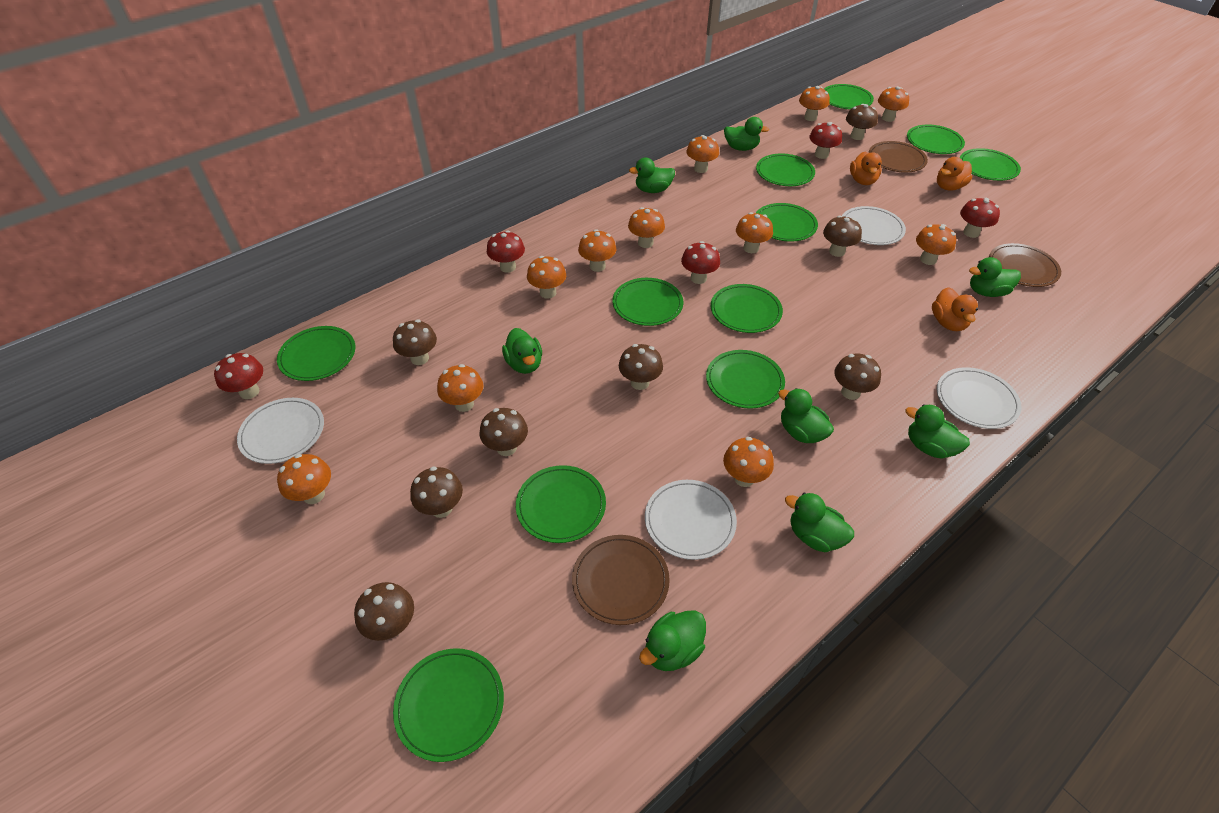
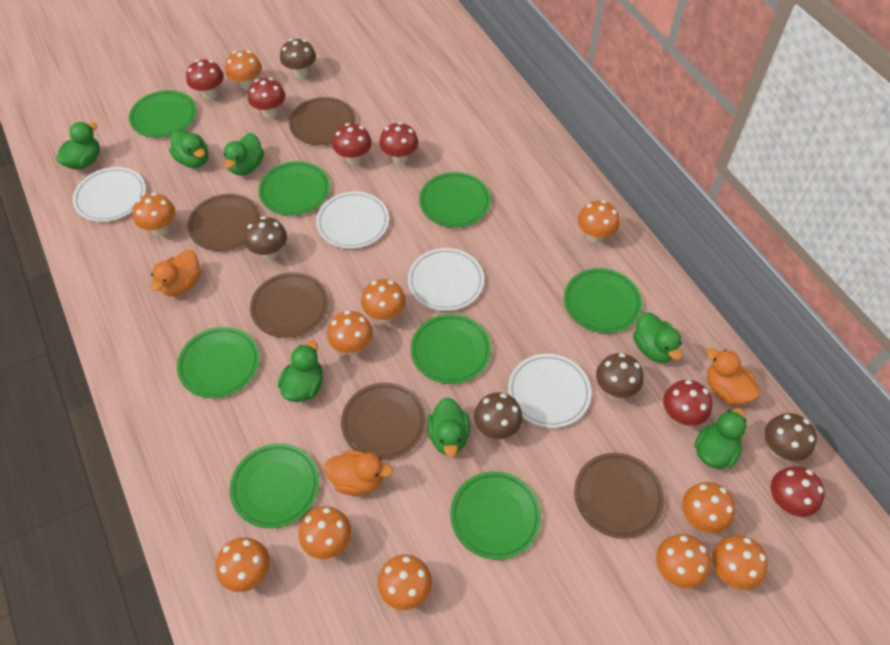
brown mushroom: [354,582,414,641] [393,320,437,365] [410,467,463,518] [480,408,528,456] [619,344,663,390] [823,215,862,257] [834,354,881,400] [846,104,878,140] = 8 -> [244,216,287,260] [280,39,316,79] [474,392,523,439] [596,353,643,398] [765,413,817,461] = 5
brown plate: [572,535,670,625] [868,141,928,173] [989,243,1061,287] = 3 -> [188,194,261,251] [250,272,329,338] [289,97,356,145] [341,383,426,460] [574,453,665,539] = 5
green duck: [502,328,542,374] [629,158,675,193] [639,610,706,671] [724,117,769,151] [778,388,834,443] [785,493,854,552] [905,404,970,459] [969,257,1021,297] = 8 -> [56,122,100,170] [169,129,208,168] [224,133,264,175] [278,341,323,402] [427,397,470,457] [633,312,682,363] [694,408,747,469] = 7
green plate: [277,326,355,381] [393,648,504,762] [516,465,606,543] [612,278,683,326] [706,350,785,409] [711,284,783,333] [756,154,815,186] [756,203,818,242] [824,84,874,110] [907,124,965,154] [960,148,1021,181] = 11 -> [129,90,197,138] [177,327,259,398] [230,443,319,528] [258,161,330,216] [411,314,491,384] [419,172,491,228] [450,471,541,560] [564,268,642,333] = 8
red mushroom: [214,353,263,399] [487,230,525,273] [681,241,720,284] [809,122,842,159] [960,198,1000,238] = 5 -> [186,60,224,100] [248,78,285,118] [332,123,372,165] [379,122,418,164] [663,380,712,426] [771,466,825,517] = 6

